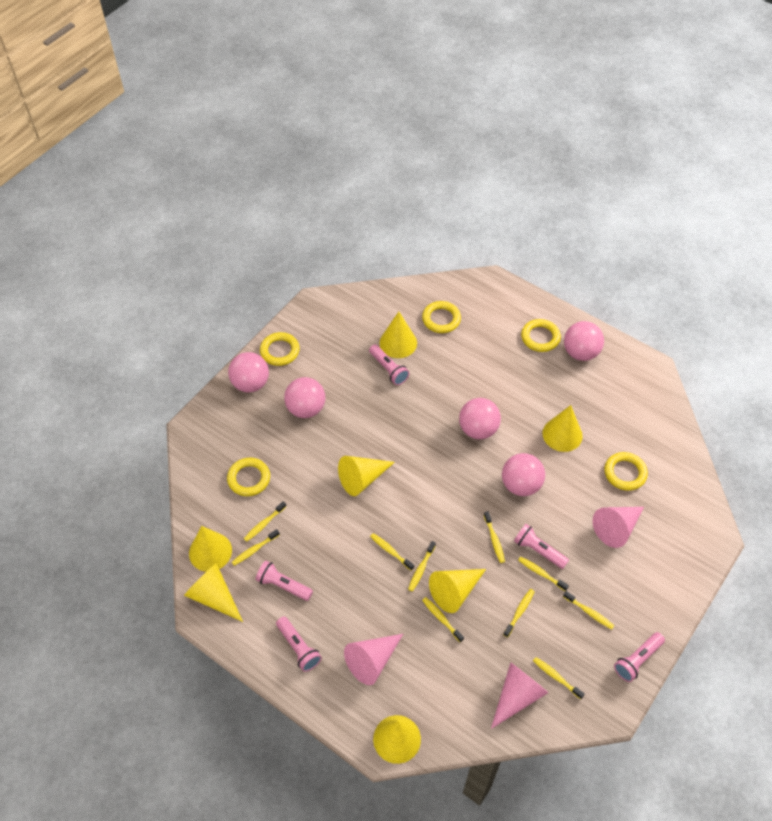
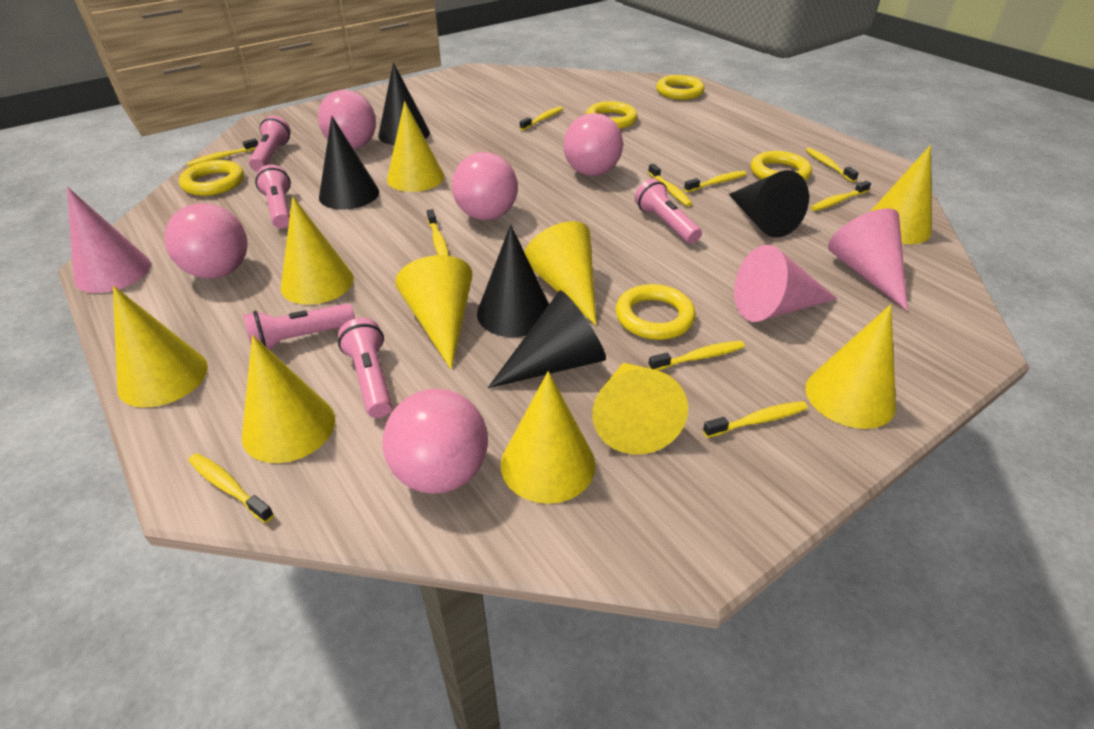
black cone: none = 0 -> [319,116,379,210] [378,62,430,145] [477,225,549,337] [488,290,606,388] [729,170,809,238] = 5
yellow cone: [184,563,243,622] [189,526,232,572] [338,456,395,496] [373,715,421,764] [380,312,417,358] [429,569,486,613] [543,405,583,452] = 7 -> [113,286,208,407] [242,335,335,463] [281,196,354,305] [387,101,444,192] [395,255,472,370] [501,371,596,504] [524,221,596,325] [592,363,688,454] [805,304,896,429] [870,145,931,244] = 10

